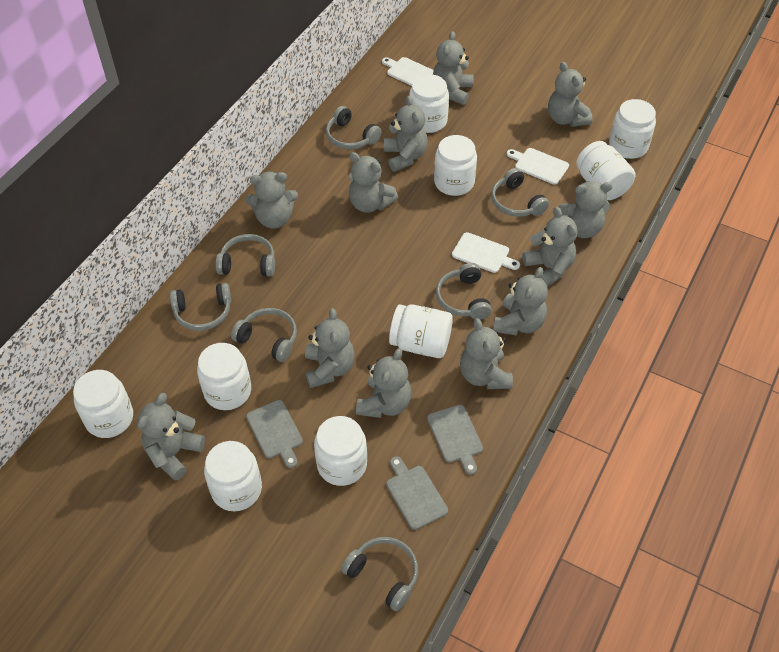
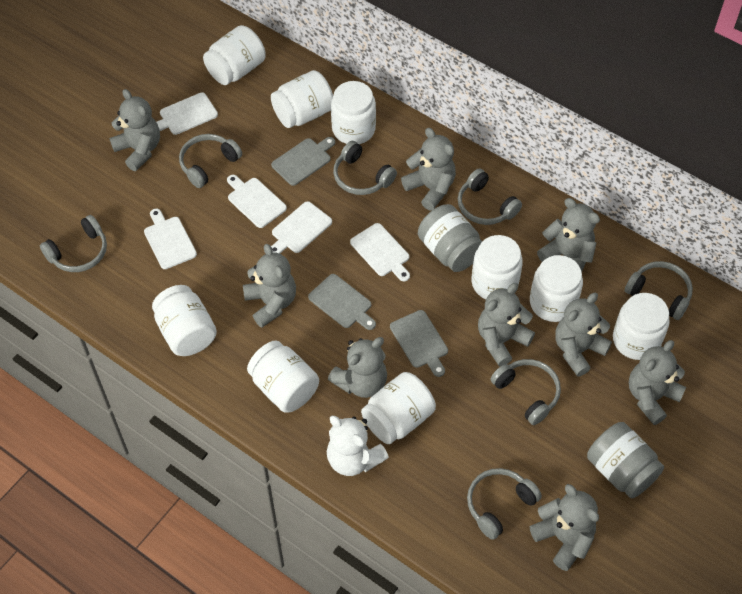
grey jar: none = 0 -> [418,204,483,272] [587,422,664,498] = 2
grey teddy bear: [137,393,205,481] [245,172,298,229] [305,308,355,388] [349,152,398,213] [356,348,412,418] [384,96,428,172] [433,31,474,105] [460,318,513,389] [493,267,548,336] [522,207,577,287] [548,62,593,127] [558,181,613,238] = 12 -> [109,89,160,171] [243,244,296,327] [328,337,387,398] [401,128,456,210] [478,283,535,367] [530,484,599,571] [537,198,600,272] [555,293,612,377] [629,340,686,425] = 9
white cutting board: [382,57,434,86] [452,232,520,273] [507,148,569,185] = 3 -> [144,209,197,269] [156,92,218,135] [227,175,287,228] [271,201,332,254] [350,223,410,281] = 5
white teddy bear: none = 0 -> [327,416,389,476] = 1

